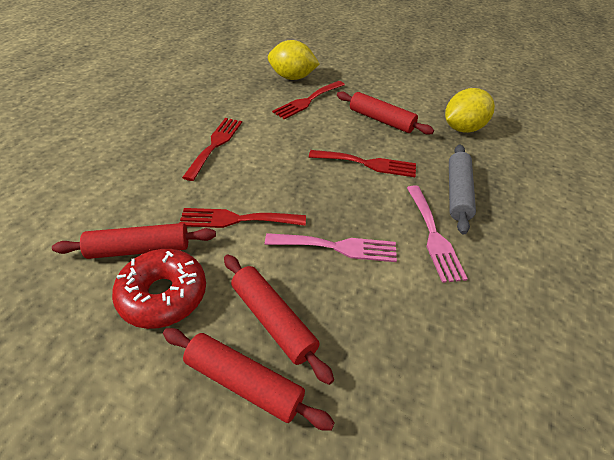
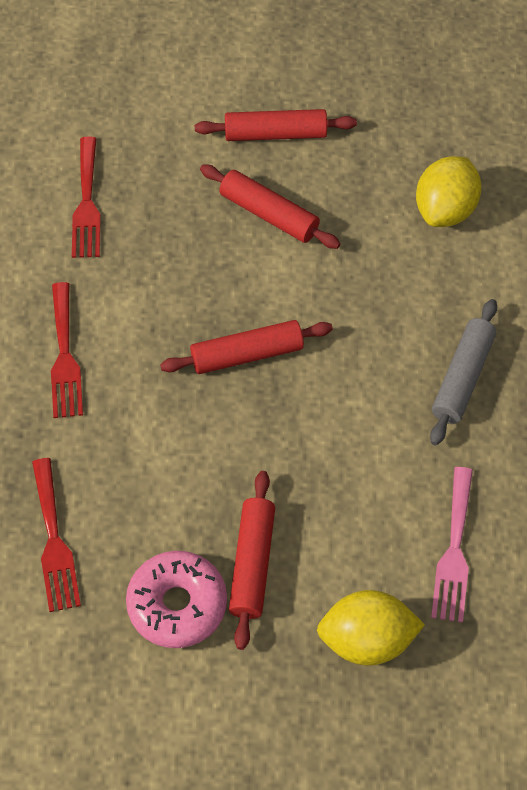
pink donut: none = 0 -> [126,551,227,648] = 1
pink fork: [265,233,397,262] [407,185,468,283] = 2 -> [431,467,473,623] = 1
red donut: [112,249,206,329] = 1 -> none = 0
red fork: [179,208,306,228] [182,118,242,181] [272,81,345,120] [309,150,416,177] = 4 -> [32,458,81,612] [51,282,83,418] [72,137,101,258] = 3

